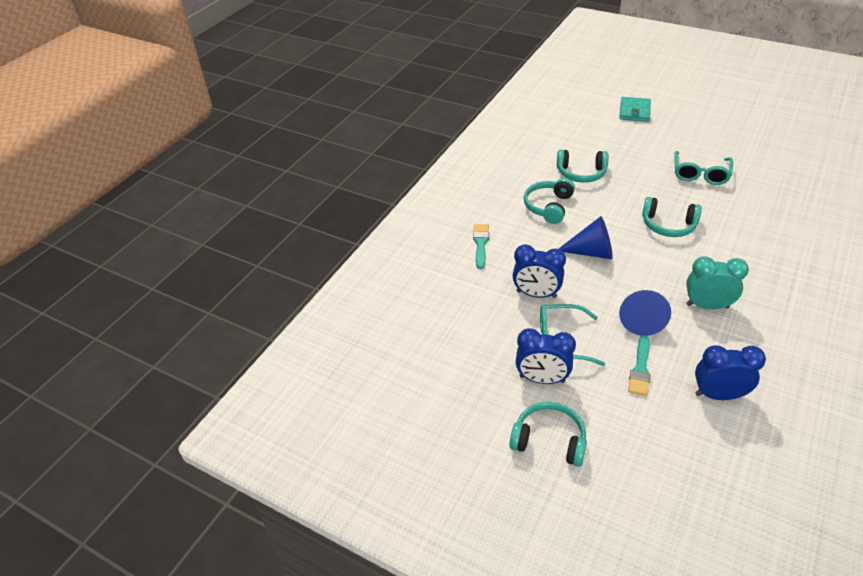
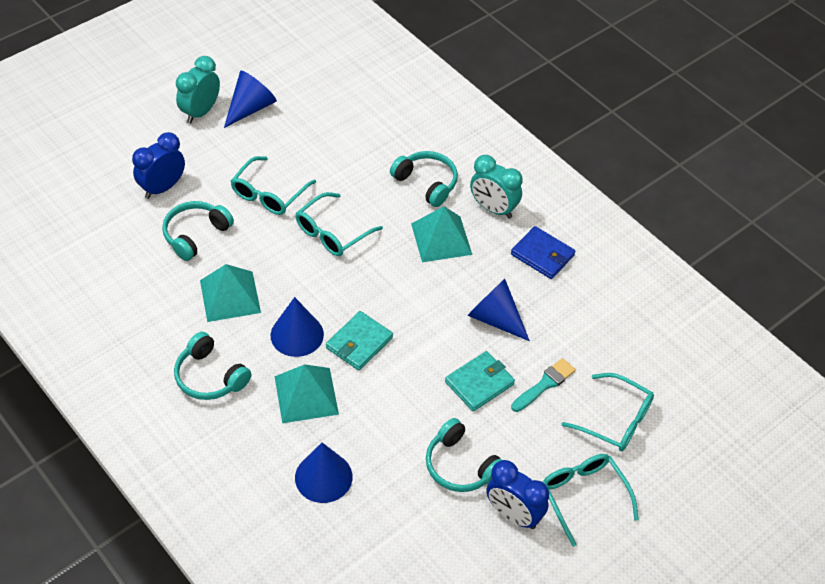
blue clock: [513,244,566,298] [516,328,576,384] [695,345,766,400] = 3 -> [132,132,185,199] [486,460,549,529] = 2
blue cone: [559,216,613,259] [619,290,671,336] = 2 -> [224,71,277,128] [271,297,324,357] [295,443,353,503] [467,279,530,341] = 4
blue wallet: none = 0 -> [511,226,575,279] = 1
turquoise brush: [473,224,489,269] [628,335,651,396] = 2 -> [511,358,576,412] = 1
turquoise clock: [686,256,749,309] = 1 -> [176,56,220,123] [470,155,523,219] = 2
turquoise glasses: [540,304,605,366] [674,151,733,185] = 2 -> [231,156,316,215] [296,192,383,256] [543,454,639,547] [562,373,654,451] = 4
turquoise pyramid: none = 0 -> [200,264,261,322] [275,364,339,423] [411,206,472,262] = 3
turquoise wallet: [619,97,651,122] = 1 -> [326,311,393,371] [445,351,515,411] = 2

